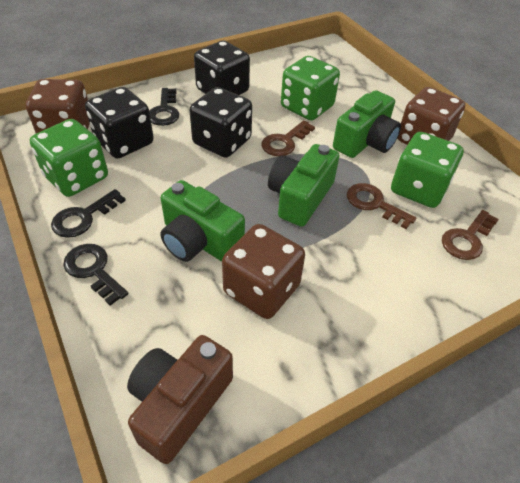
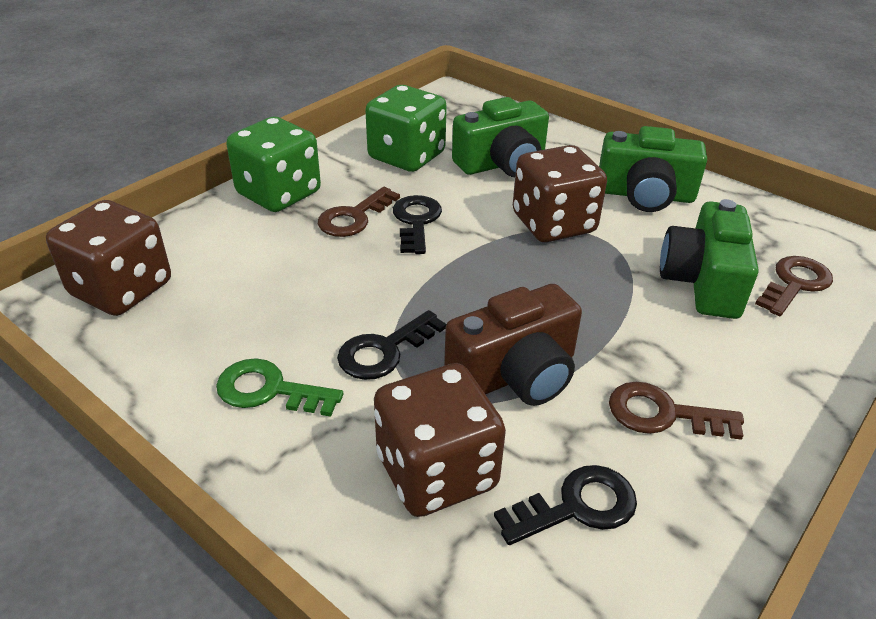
black dice: [85,87,154,159] [189,87,252,158] [194,41,250,95] = 3 -> none = 0
green dice: [30,119,108,197] [281,56,340,120] [391,132,463,208] = 3 -> [226,117,321,212] [365,85,447,172] = 2
green key: none = 0 -> [216,358,343,417] = 1

